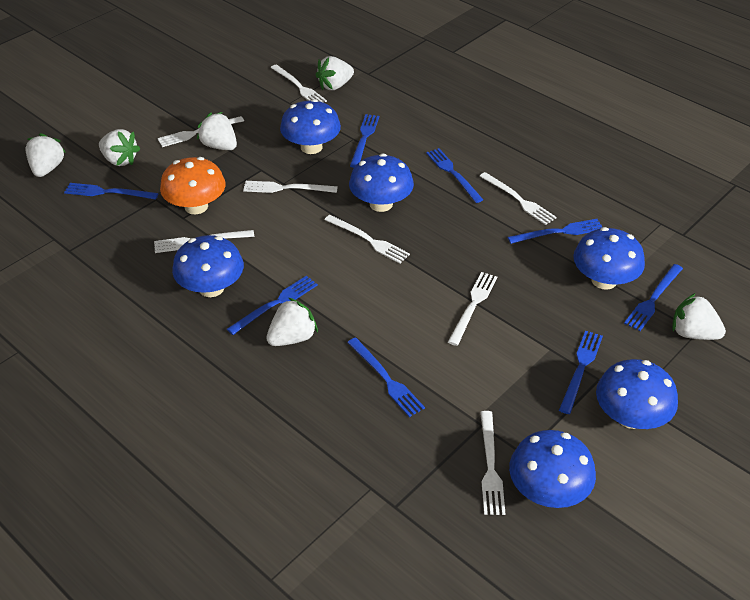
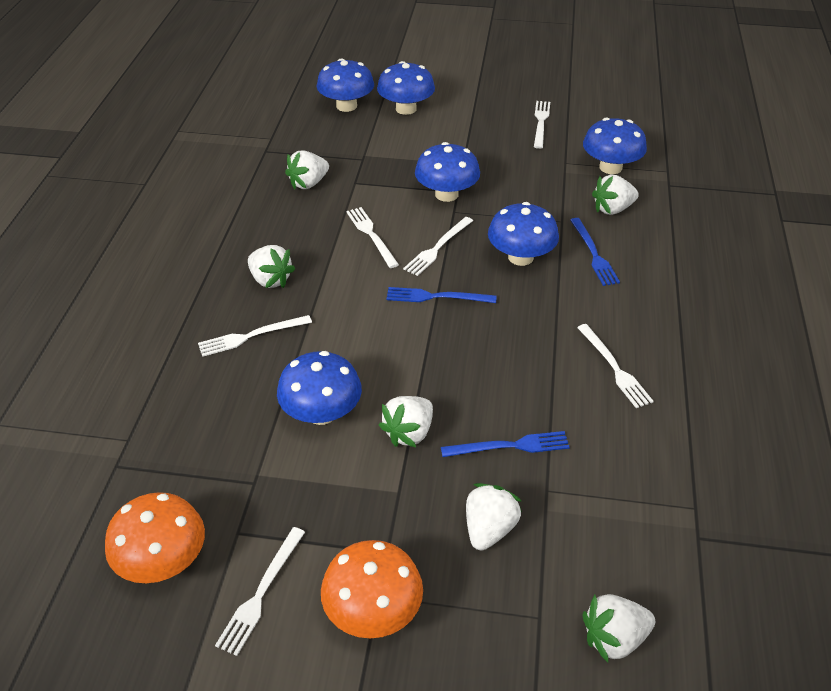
blue fork: [64,183,158,200] [227,276,318,335] [347,338,425,417] [350,114,379,168] [426,148,483,203] [508,219,603,244] [559,331,603,414] [624,264,683,331] = 8 -> [387,287,497,303] [441,431,570,457] [570,218,620,286] = 3
orange mushroom: [160,157,226,214] = 1 -> [105,492,205,583] [321,540,423,638] = 2
white fork: [154,230,254,253] [158,116,244,147] [243,181,338,193] [271,64,327,103] [325,215,410,264] [448,272,497,346] [479,172,557,225] [480,411,505,515] = 8 -> [198,315,312,357] [215,527,305,656] [346,207,399,268] [403,217,473,276] [534,101,550,149] [577,324,654,408] = 6

